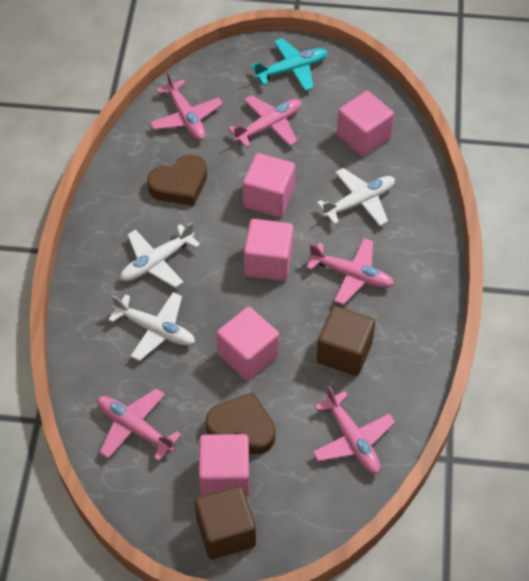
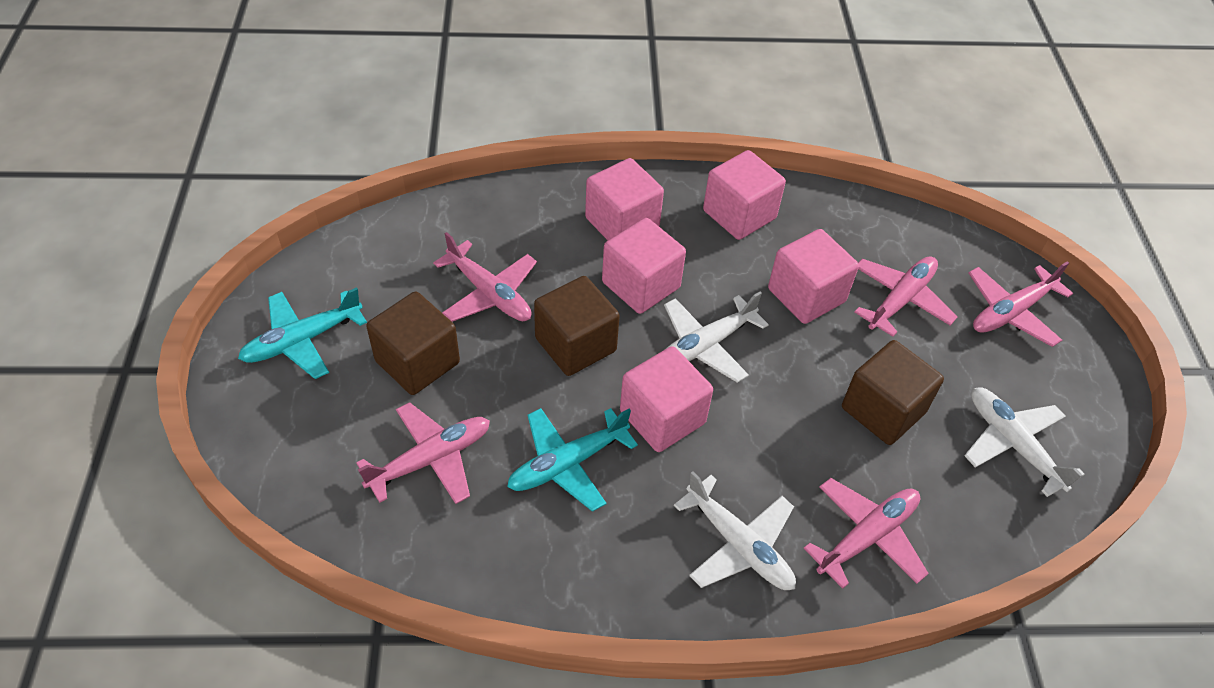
brown cube: [195,486,256,559] [317,306,375,376] = 2 -> [366,292,460,395] [534,276,620,376] [842,340,944,445] = 3
brown heart: [147,154,207,206] [205,392,276,454] = 2 -> none = 0
turquoise plane: [251,38,328,91] = 1 -> [238,287,367,379] [507,408,638,512] = 2

